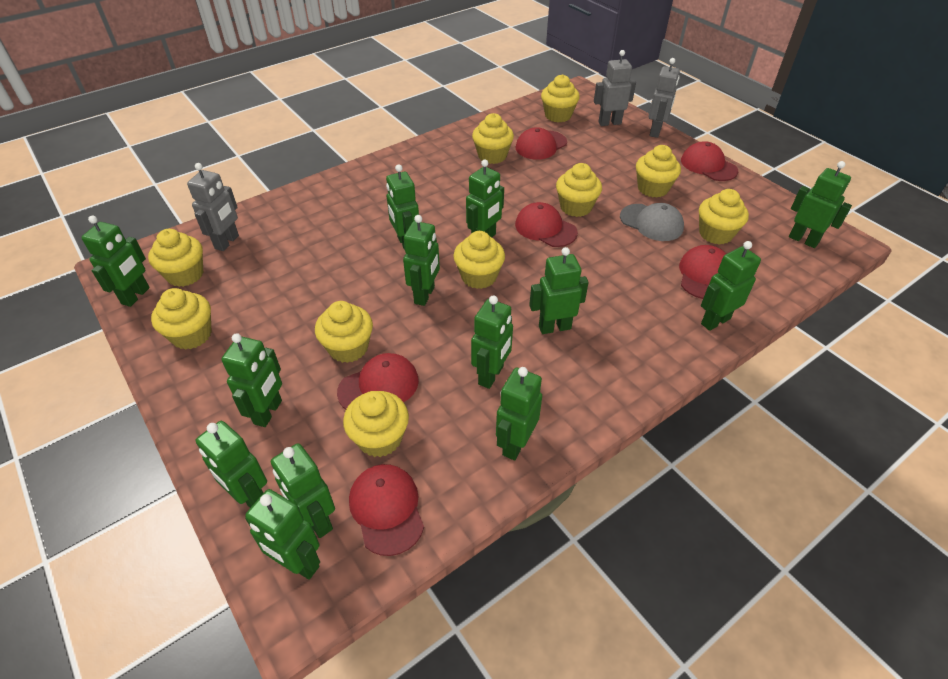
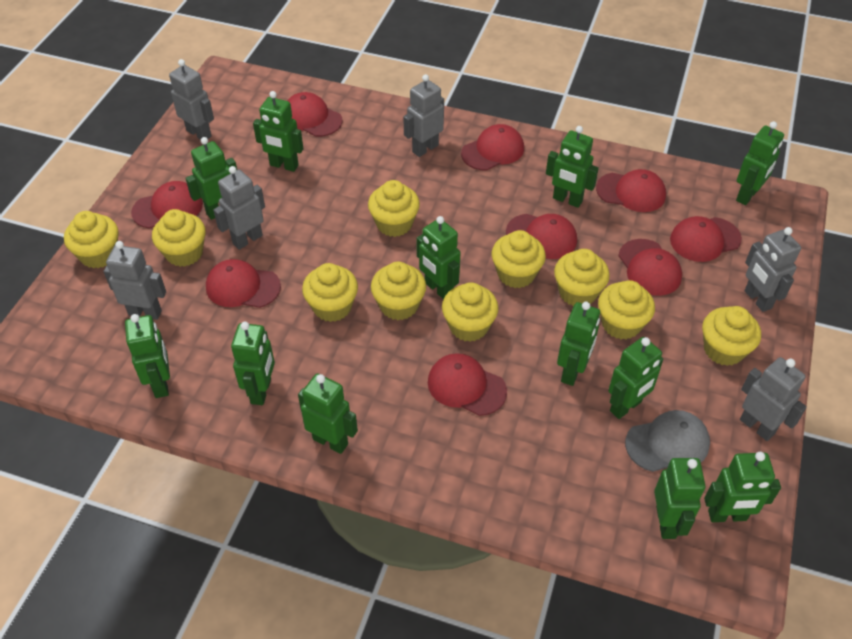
green robot: [81,216,150,307] [196,421,267,508] [221,333,282,427] [245,489,320,580] [271,443,335,538] [386,164,419,250] [403,215,440,306] [466,159,504,237] [471,295,513,389] [496,367,542,460] [529,247,589,334] [701,241,761,331] [789,161,852,248] = 13 -> [125,314,170,398] [185,137,237,220] [231,322,275,405] [253,91,304,172] [298,373,358,454] [416,216,460,299] [546,126,599,208] [557,302,600,386] [609,337,663,419] [654,458,706,539] [704,452,781,522] [736,121,784,205] = 12
grey robot: [187,163,239,251] [594,50,636,126] [649,58,680,138] = 3 -> [103,241,166,320] [169,59,214,140] [213,166,265,250] [403,74,444,157] [740,357,807,441] [745,227,801,312] = 6
red cap: [337,353,419,410] [349,464,424,556] [515,127,567,160] [515,202,578,247] [679,245,726,299] [681,141,738,181] = 6 -> [131,181,203,229] [206,259,281,308] [287,92,342,137] [428,353,507,416] [461,124,524,171] [506,214,577,259] [596,169,666,212] [618,239,682,296] [670,216,742,262] = 9

